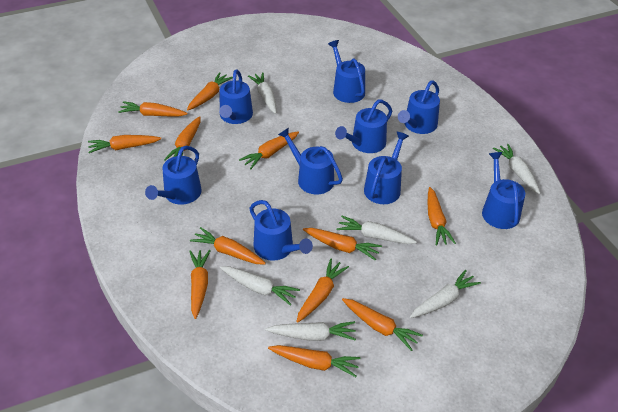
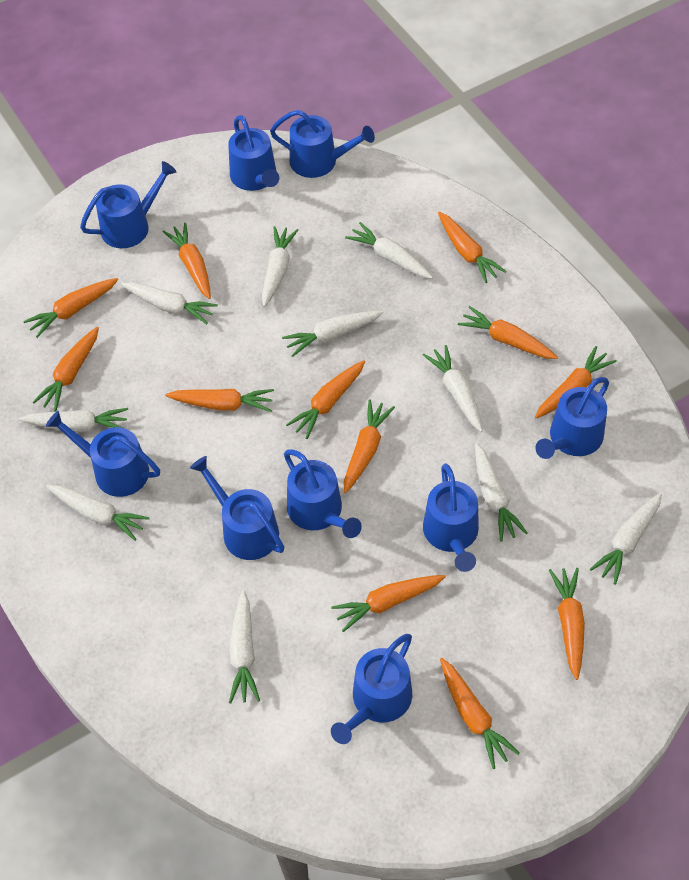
white carrot: [220,267,300,306] [248,72,277,114] [266,321,356,341] [336,216,417,244] [410,270,481,318] [493,144,541,194] = 6 -> [19,408,128,432] [46,485,150,541] [121,282,218,325] [229,590,260,704] [262,226,298,307] [282,311,384,357] [345,222,433,279] [423,345,483,432] [475,443,528,542] [590,493,662,585] = 10

